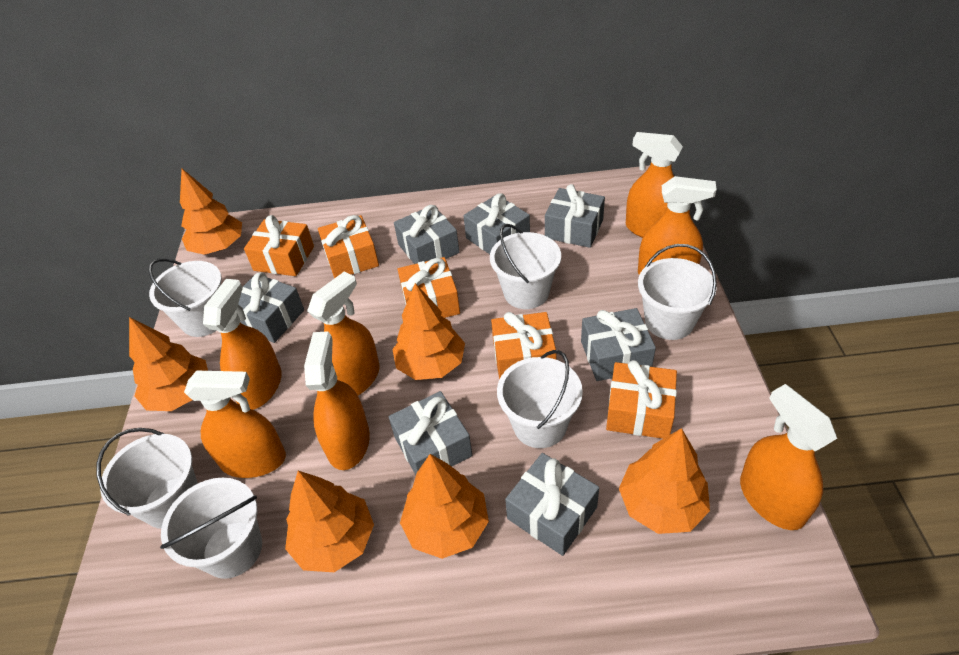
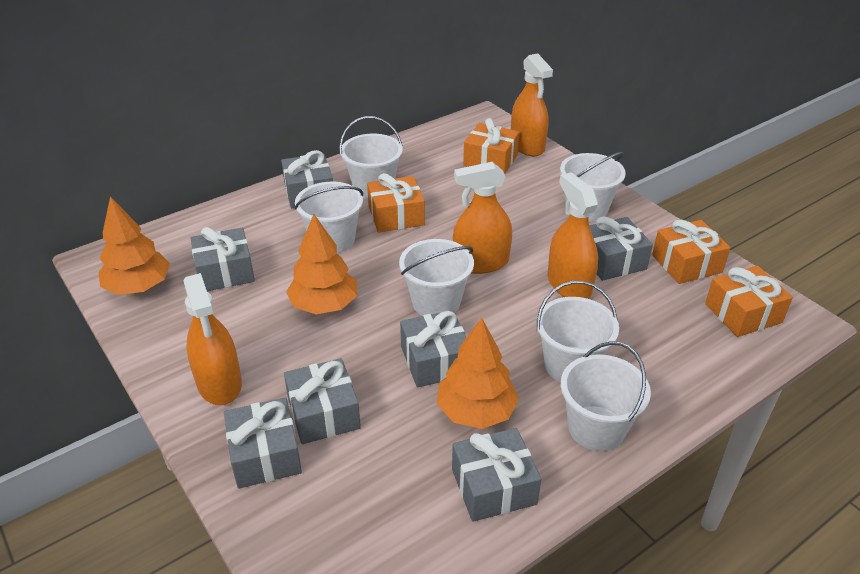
orange gift: [244,215,314,276] [318,215,379,278] [397,257,460,318] [491,312,557,380] [606,360,677,439] = 5 -> [367,173,425,233] [463,118,520,174] [652,219,731,284] [705,266,793,337] = 4
orange spray bottle: [184,371,286,478] [203,279,282,410] [304,331,370,470] [307,271,380,396] [626,132,683,238] [638,176,717,275] [740,384,837,530] = 7 -> [183,273,242,405] [453,162,512,274] [511,53,553,156] [548,172,598,299] = 4
orange tree: [129,317,208,411] [180,169,242,255] [285,471,374,572] [393,283,465,380] [400,454,489,559] [619,428,710,534] = 6 -> [99,196,170,295] [286,214,357,314] [437,317,519,429] = 3

